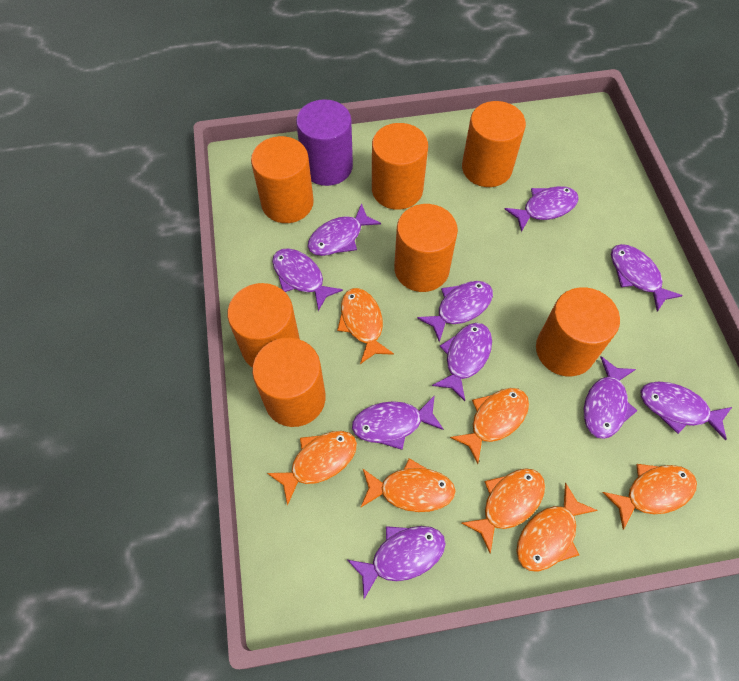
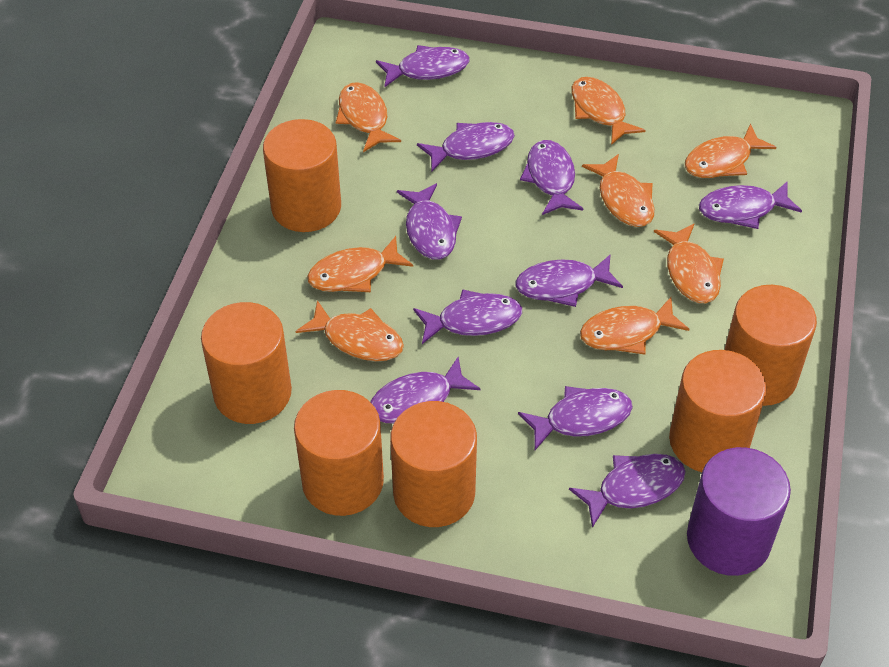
orange cylinder: [227,283,300,368] [251,136,314,223] [252,338,326,427] [372,123,428,210] [394,204,458,292] [462,101,526,187] [536,287,620,376] = 7 -> [201,302,292,424] [263,119,341,232] [294,390,384,516] [390,401,477,527] [669,350,767,472] [724,285,817,406] = 6
orange fish: [267,431,357,506] [337,288,394,364] [361,458,456,512] [450,388,529,464] [461,468,545,554] [516,483,598,572] [602,464,697,530] = 7 -> [296,300,404,361] [307,236,413,292] [336,82,401,152] [572,77,646,145] [580,297,689,355] [582,154,655,227] [654,223,724,303] [685,124,776,178] = 8

